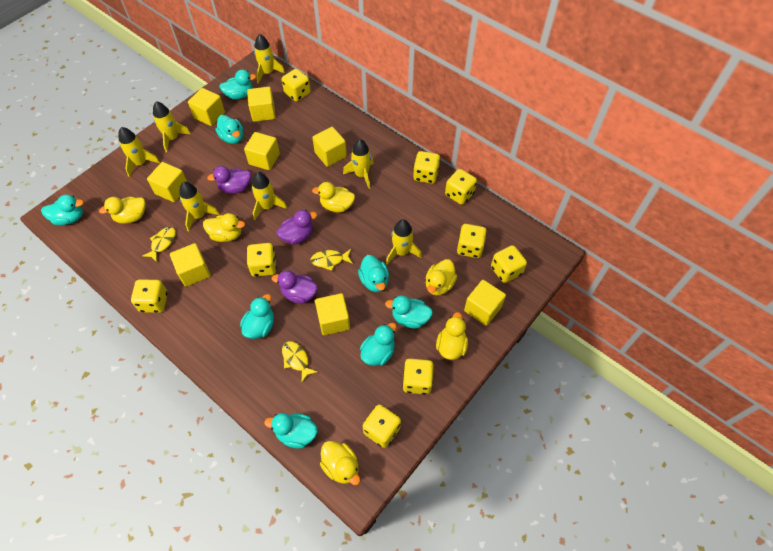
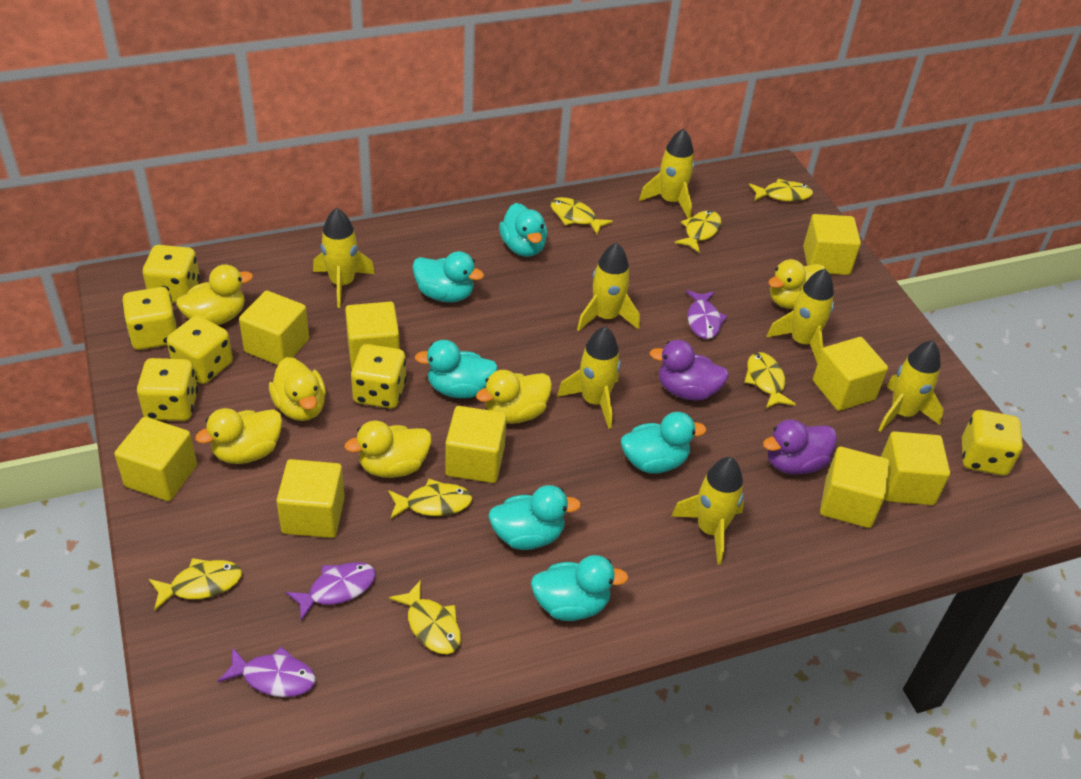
purple duck: [207,166,251,194] [272,270,318,304] [276,210,317,245] = 3 -> [649,340,729,401] [763,419,837,475] = 2
purple fish: none = 0 -> [217,646,316,697] [285,562,376,621] [686,290,727,339] = 3
turquoise duck: [41,194,84,226] [216,115,243,144] [219,70,256,99] [240,294,274,339] [264,413,318,449] [358,255,389,292] [360,323,397,366] [385,296,433,329] = 8 -> [412,251,484,302] [415,340,498,398] [488,485,581,550] [499,203,547,257] [531,555,628,621] [621,412,707,474] = 6
yellow cube: [147,162,187,202] [170,243,211,287] [188,88,225,126] [244,132,280,170] [247,87,276,122] [312,127,347,167] [315,293,350,335] [464,280,506,326] = 8 -> [114,417,197,501] [239,290,309,365] [276,459,345,538] [345,302,400,369] [445,406,507,483] [803,214,861,275] [813,337,888,411] [820,447,890,528] [881,431,950,505] = 9
yellow dice: [131,279,168,313] [247,243,277,277] [281,69,311,102] [363,404,401,448] [402,359,434,395] [413,151,440,184] [445,169,477,205] [457,224,487,258] [491,245,527,283] = 9 -> [122,287,177,350] [137,358,198,421] [143,245,200,303] [167,315,233,384] [351,344,407,409] [962,410,1023,476] = 6
yellow fish: [142,227,176,262] [282,341,317,382] [310,249,353,271] = 3 -> [149,558,242,611] [388,479,472,519] [389,580,461,654] [550,197,613,235] [674,210,722,253] [744,352,796,409] [749,179,813,201] = 7

